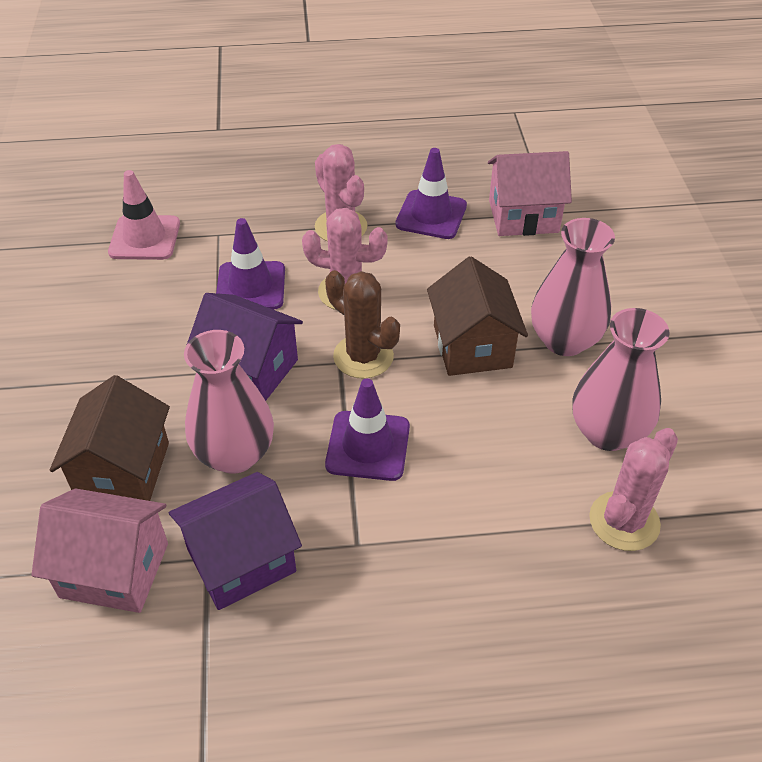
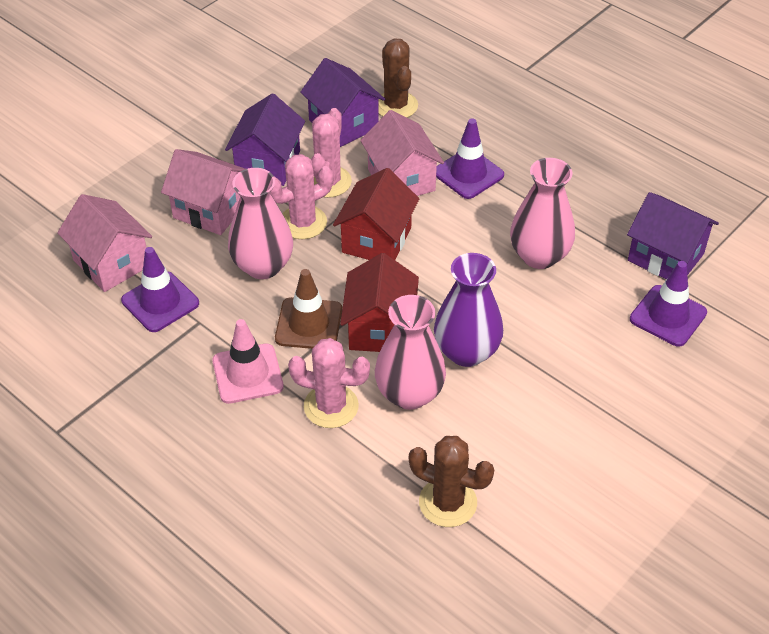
brown cactus: [325,270,400,379] = 1 -> [378,38,418,118] [409,436,494,527] = 2
brown house: [50,375,170,501] [427,256,528,376] = 2 -> none = 0
brown traffic cone: none = 0 -> [275,269,342,349] = 1
pink house: [32,488,168,613] [488,151,572,236] = 2 -> [57,194,152,292] [161,149,245,235] [360,110,444,196] = 3
purple house: [169,472,302,610] [187,293,303,401] = 2 -> [225,93,305,186] [300,58,385,147] [627,192,719,279] = 3
purple vase: none = 0 -> [434,253,503,367] = 1
red house: none = 0 -> [333,168,420,260] [340,253,419,352] = 2

